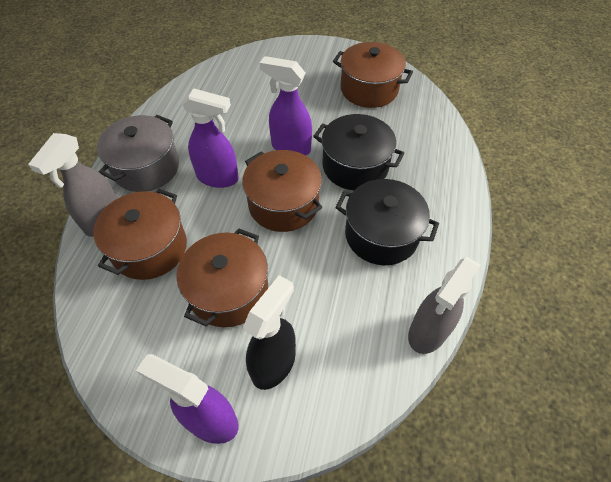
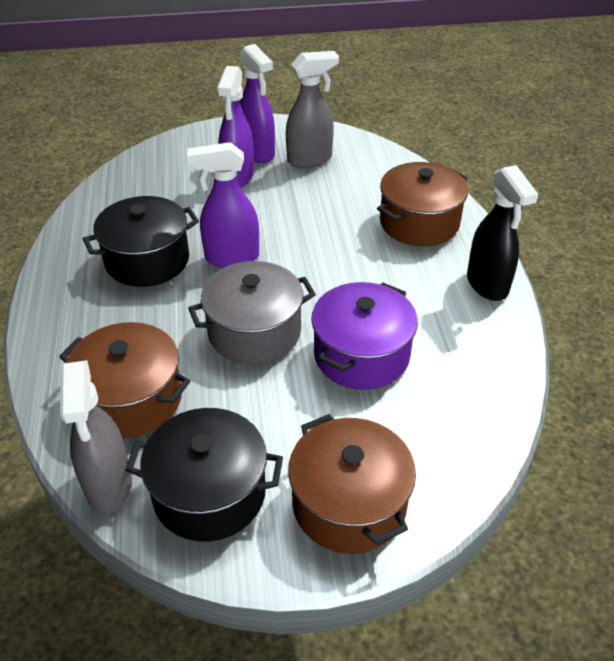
brown pot: [93,188,187,280] [177,228,268,327] [242,150,322,232] [333,42,413,108] = 4 -> [59,322,190,438] [288,414,416,554] [377,162,468,246] = 3
purple pot: none = 0 -> [311,282,418,390] = 1

